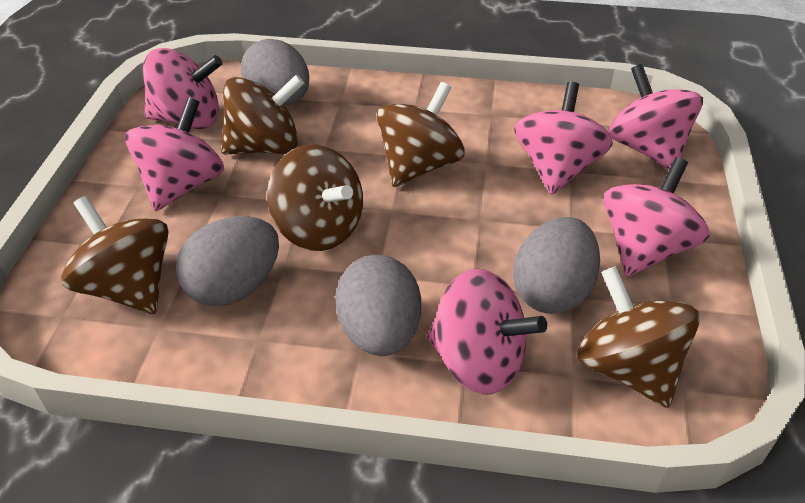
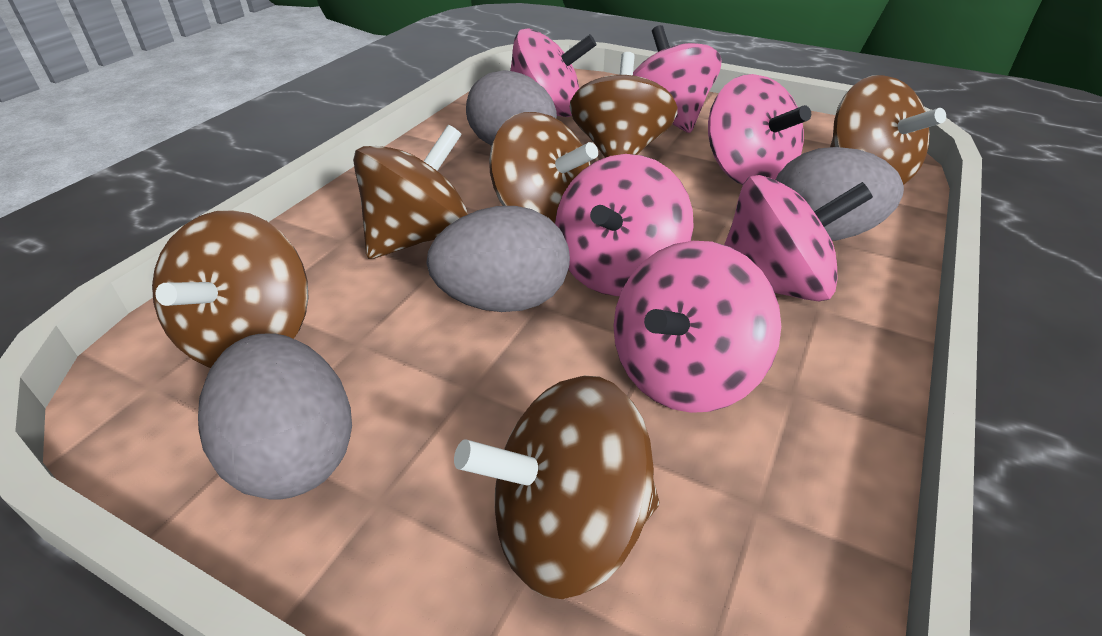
brown spinning top: [61,196,169,314] [221,75,304,154] [267,144,363,251] [377,82,464,187] [577,266,700,408] = 5 -> [152,210,309,368] [353,125,468,259] [454,376,659,599] [489,112,598,223] [570,52,678,158] [830,75,946,185] = 6

